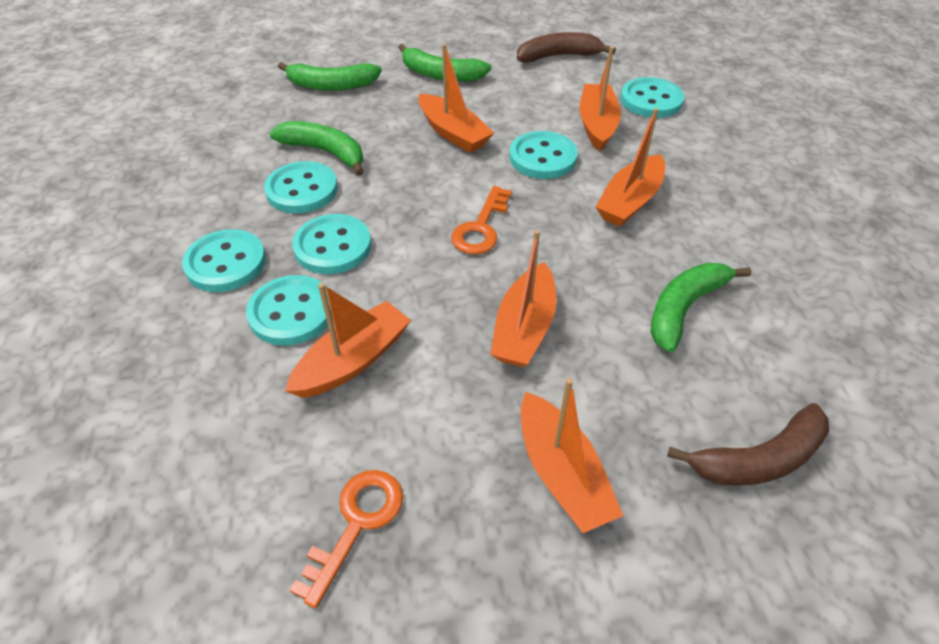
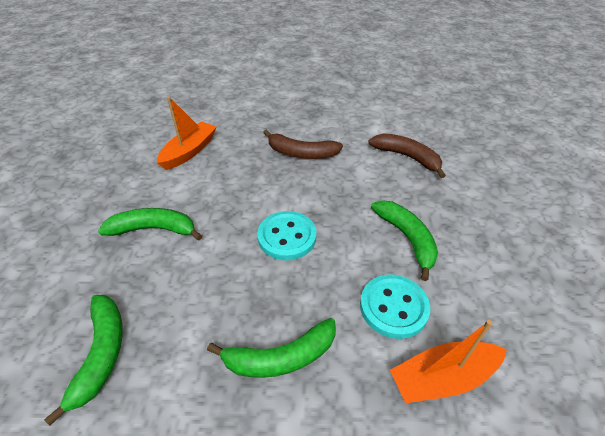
orange boat: [285,283,411,398] [418,44,494,153] [490,230,556,367] [521,378,624,533] [580,46,621,152] [596,108,665,227] = 6 -> [157,97,216,170] [390,320,507,403] = 2
orange key: [290,470,403,608] [451,186,512,254] = 2 -> none = 0
turquoise button: [182,229,266,292] [246,275,332,346] [264,161,338,213] [292,214,371,274] [509,131,578,179] [621,77,684,118] = 6 -> [257,211,316,260] [360,274,430,339] = 2

